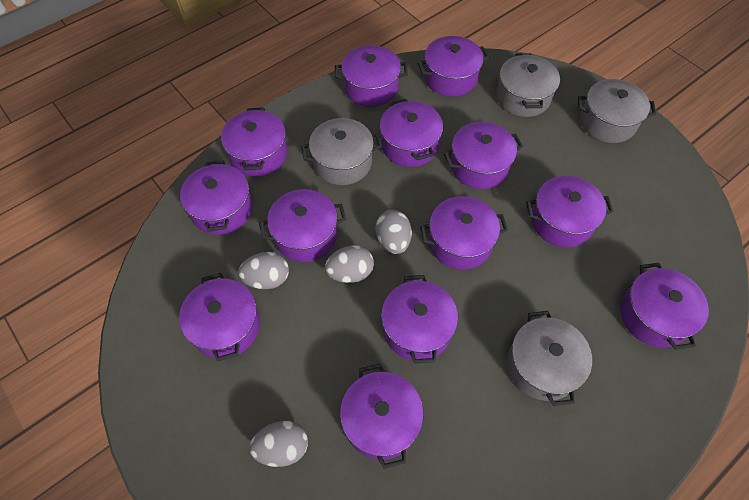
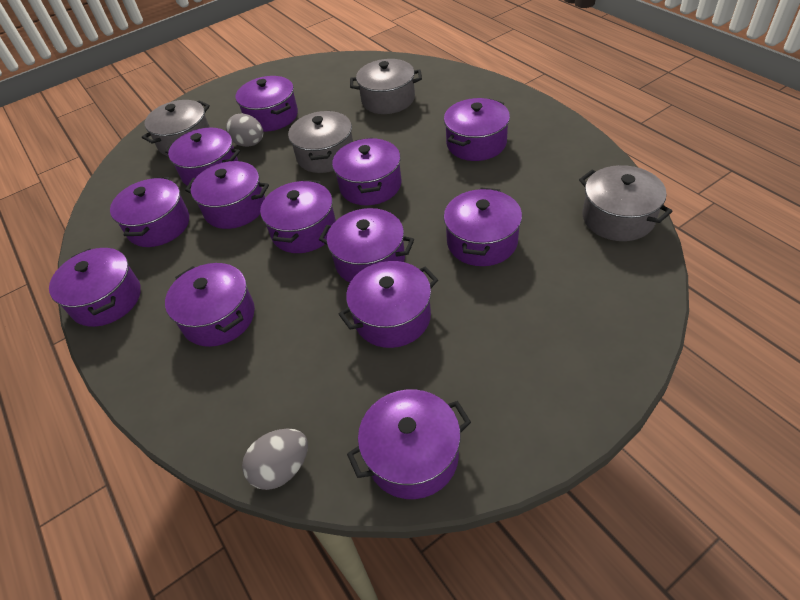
grey egg: [238,252,289,289] [249,421,308,467] [325,245,374,283] [375,210,412,254] = 4 -> [226,113,263,147] [242,428,308,490] = 2

